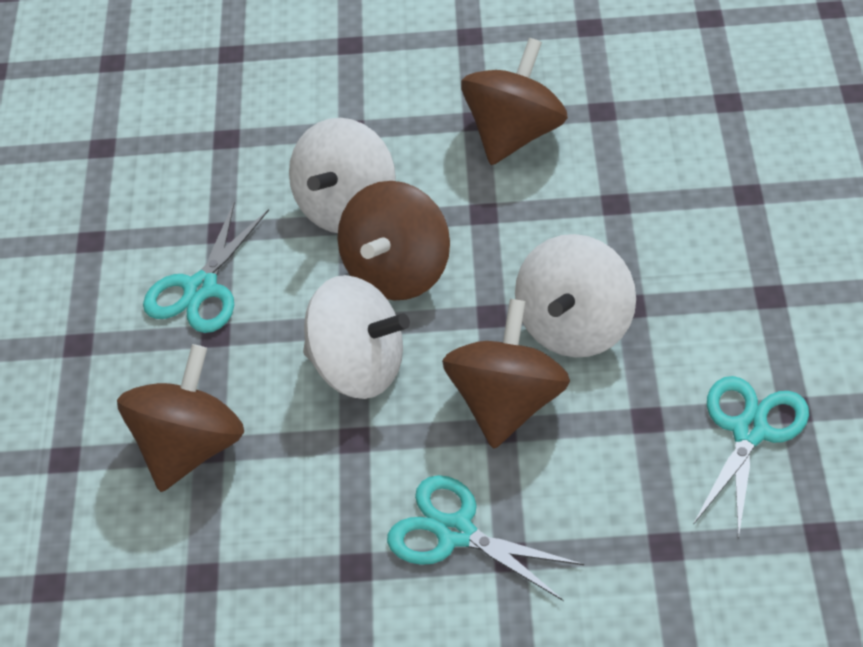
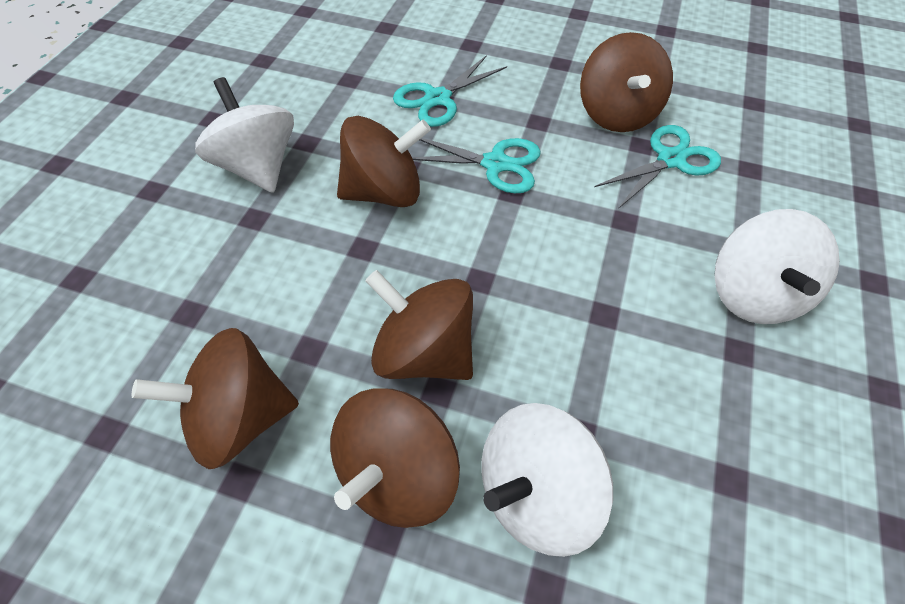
brown spinning top: [117,344,244,492] [337,181,450,301] [442,299,570,449] [461,38,568,165] = 4 -> [132,328,299,469] [330,388,460,528] [337,116,431,207] [365,270,473,380] [580,32,673,132] = 5

